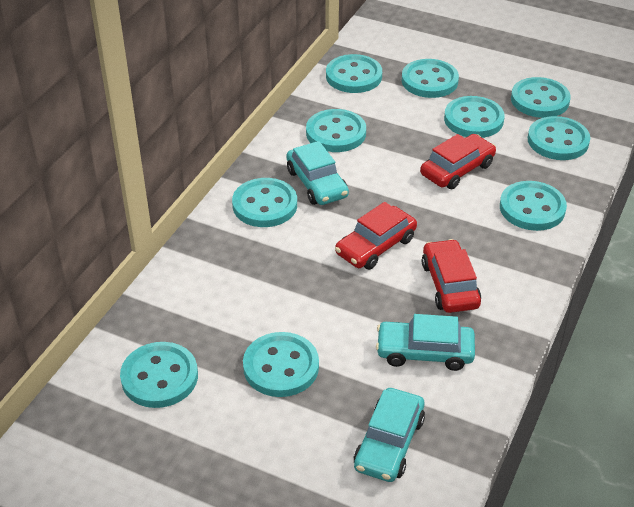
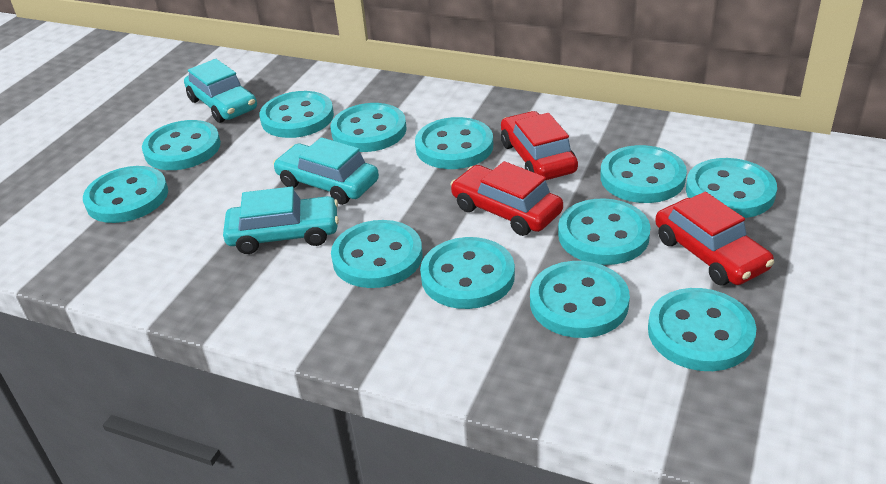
turquoise button: [120,342,198,408] [232,178,297,227] [243,332,319,397] [306,109,366,152] [326,54,382,93] [402,59,459,98] [444,96,505,138] [500,181,567,231] [511,77,571,118] [528,116,590,160] = 10 -> [83,166,168,223] [142,120,221,170] [260,91,334,138] [331,103,407,152] [331,220,423,288] [415,117,493,169] [420,237,515,309] [530,261,630,338] [558,198,651,265] [600,145,687,203] [648,288,757,371] [686,158,777,218] = 12

